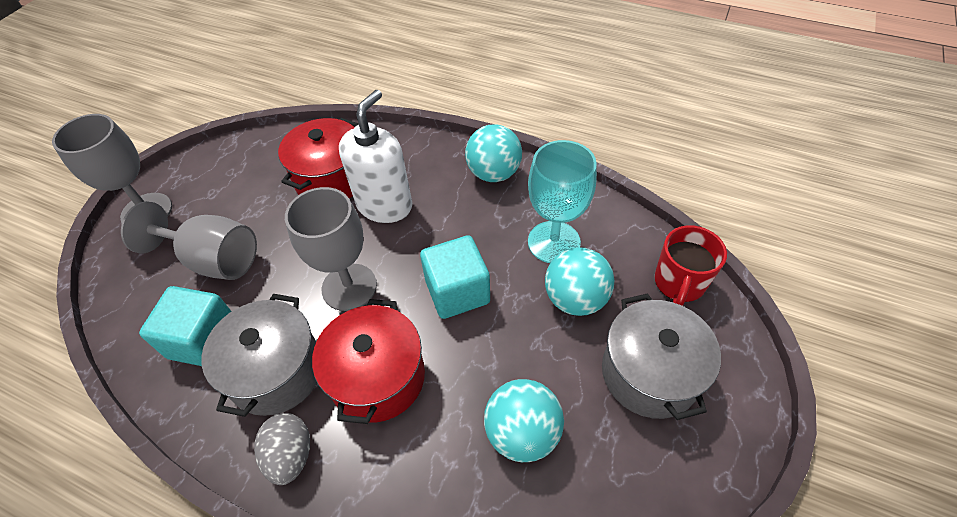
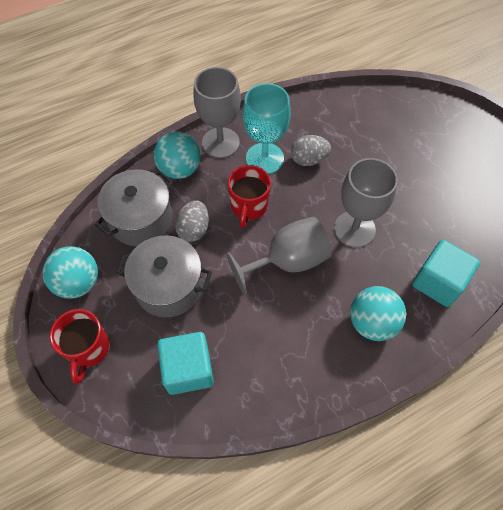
grey egg: [254,413,310,485] = 1 -> [175,200,209,242] [291,135,331,166] = 2
red mug: [655,225,727,306] = 1 -> [50,309,109,384] [228,165,271,228] = 2
red pot: [278,118,359,198] [312,299,425,424] = 2 -> none = 0
white soap dispenser: [339,90,412,223] = 1 -> none = 0

